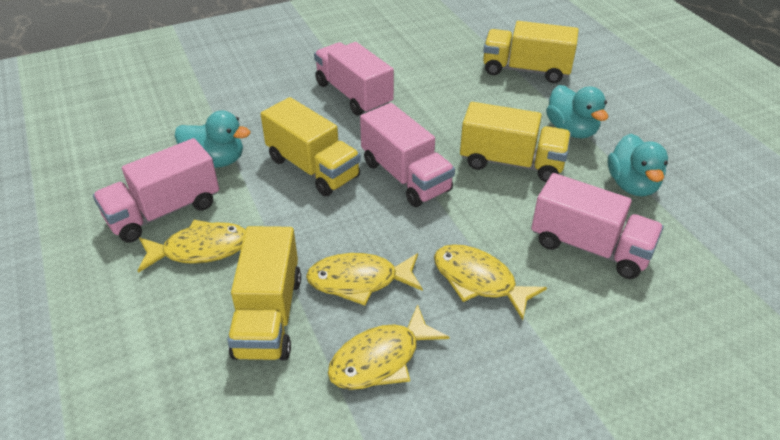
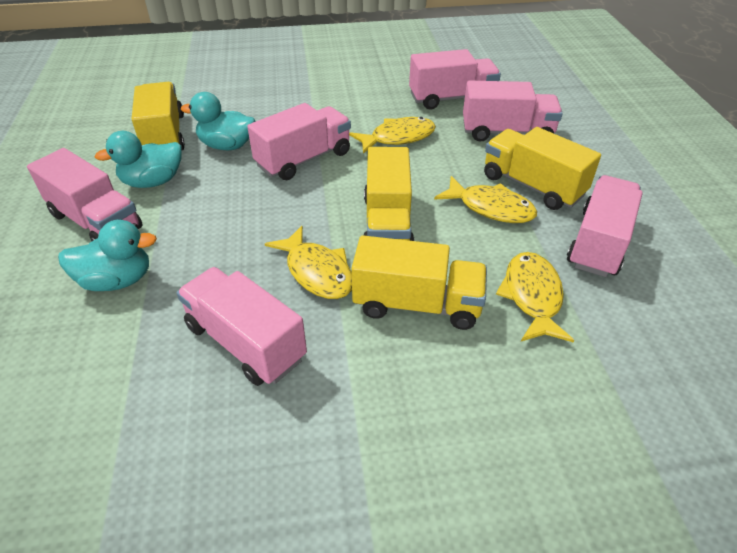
pink truck: [93,138,219,243] [314,42,394,116] [360,103,455,207] [531,173,664,279] = 4 -> [27,148,143,241] [177,267,307,386] [247,103,351,180] [409,49,501,110] [463,80,563,142] [567,175,643,277] = 6

